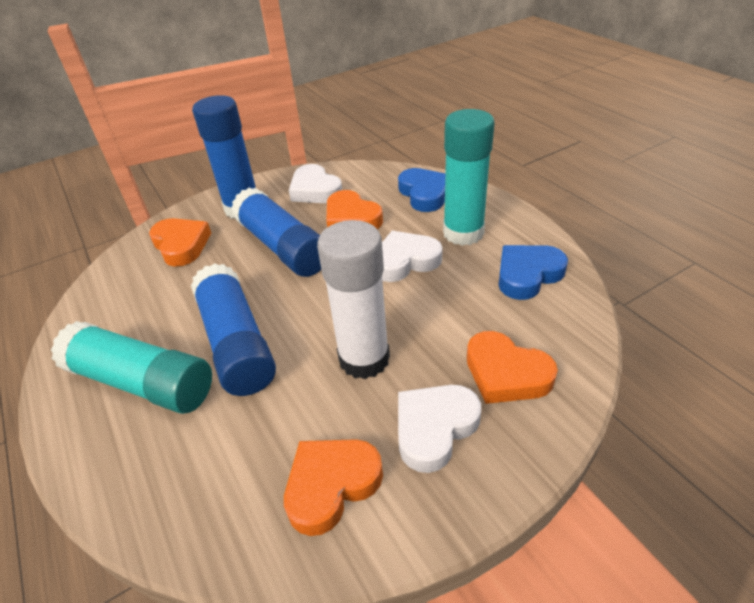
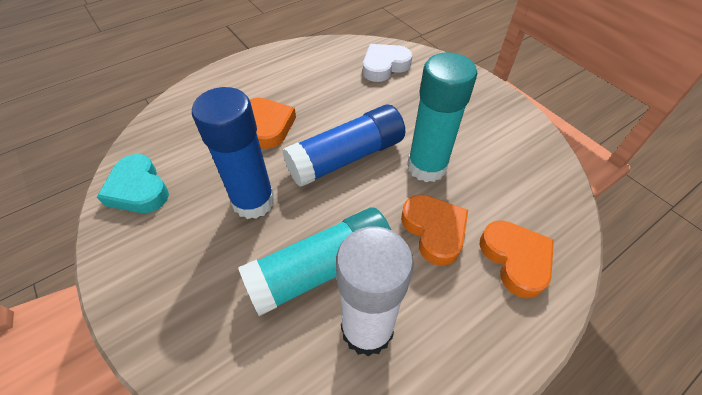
blue glue stick: [191,263,276,396] [192,95,256,219] [231,188,321,277] = 3 -> [192,87,275,219] [283,104,405,187] = 2
blue heart: [398,168,445,212] [498,245,568,300] = 2 -> none = 0
orange heart: [149,218,211,267] [284,439,383,536] [326,190,383,229] [467,331,558,404] = 4 -> [250,98,296,149] [401,195,468,266] [480,220,554,299] = 3
turquoise heart: none = 0 -> [97,154,169,213] = 1
white heart: [289,164,342,203] [382,231,443,282] [398,385,481,473] = 3 -> [363,44,412,82] = 1

